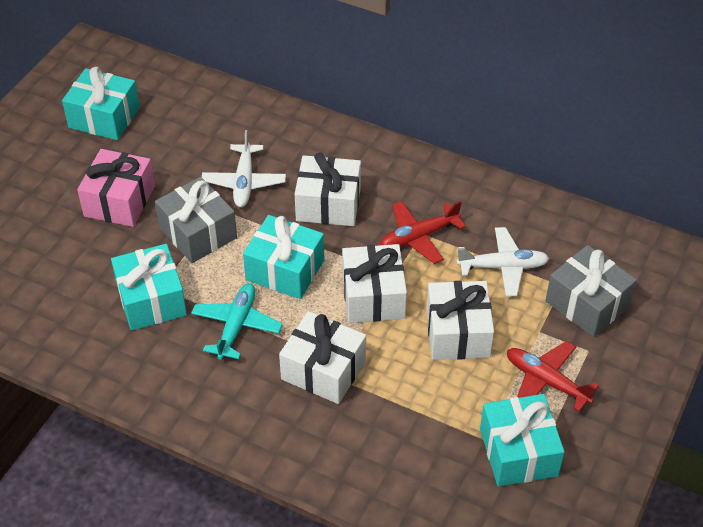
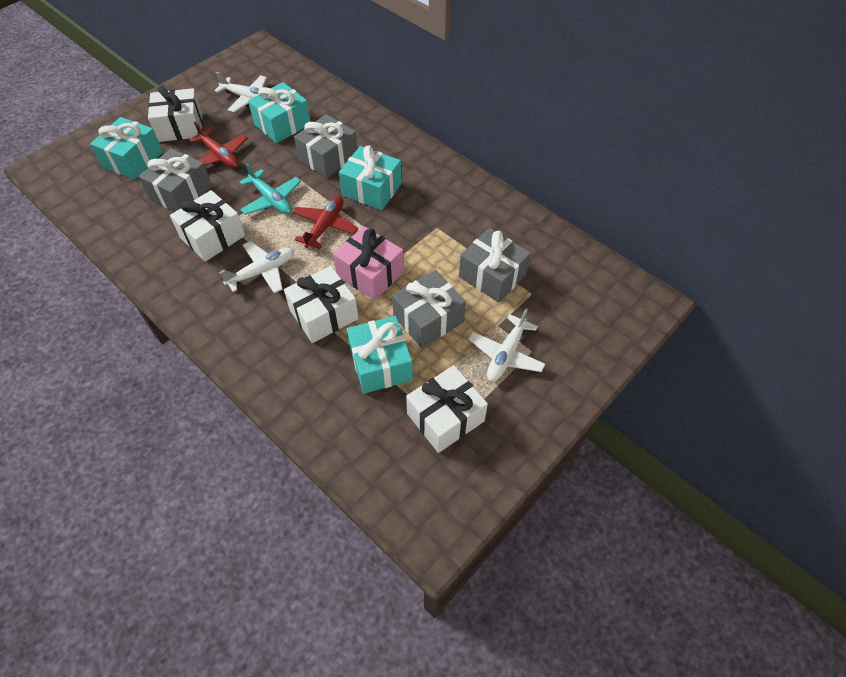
grey gift: [155,177,237,263] [545,245,637,337] = 2 -> [138,148,212,212] [294,114,357,178] [392,270,466,348] [459,228,531,303] = 4
white plane: [202,130,286,207] [456,227,549,297] = 2 -> [214,72,267,112] [219,241,294,293] [468,308,546,381] = 3

